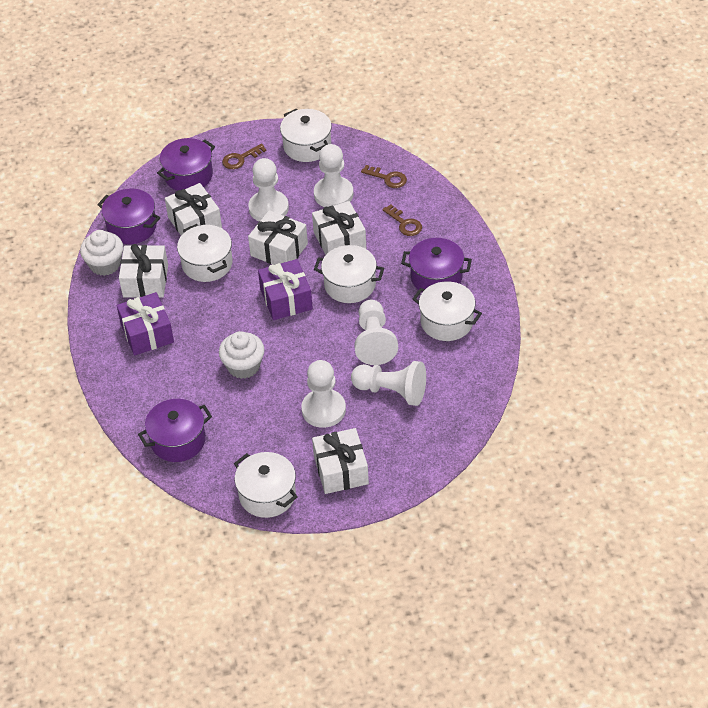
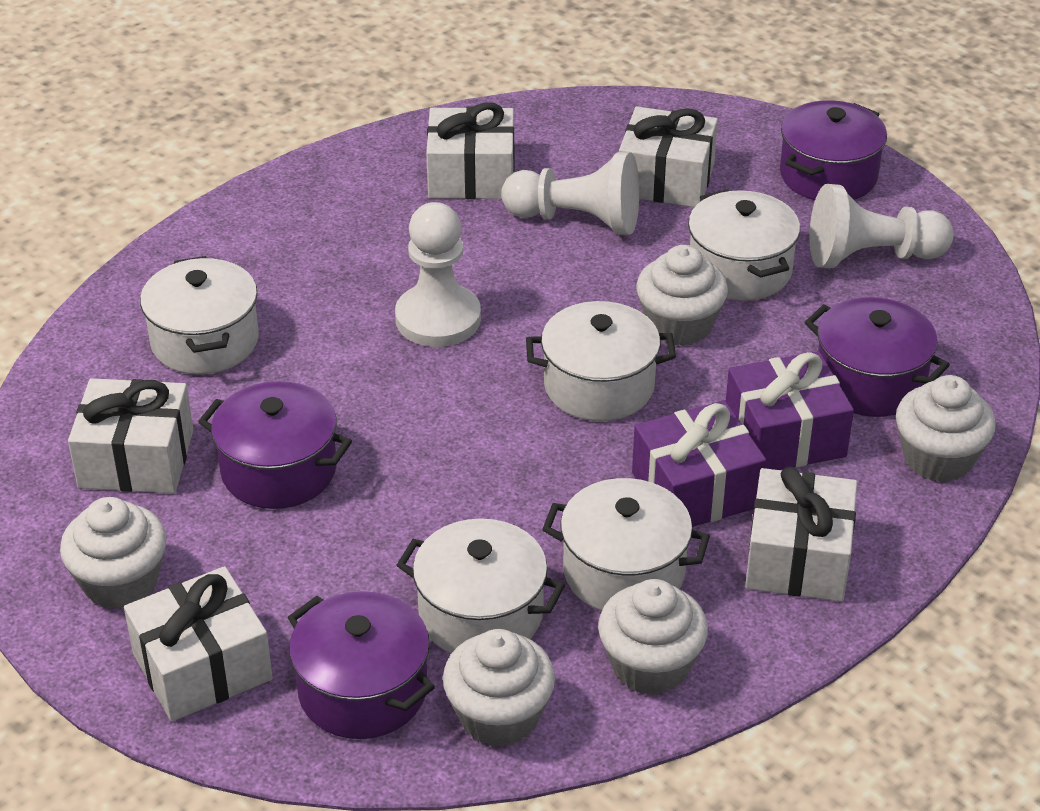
brown key: [222,144,267,169] [361,165,407,188] [382,204,422,236] = 3 -> none = 0
white cupcake: [80,230,123,276] [219,331,264,379] = 2 -> [60,497,166,609] [443,629,555,747] [598,579,708,695] [636,245,728,346] [896,375,996,482] = 5
white pawn: [248,158,289,221] [301,360,346,428] [314,144,354,207] [351,361,426,406] [354,300,398,365] = 5 -> [395,202,481,347] [501,152,639,235] [810,184,954,268] = 3

